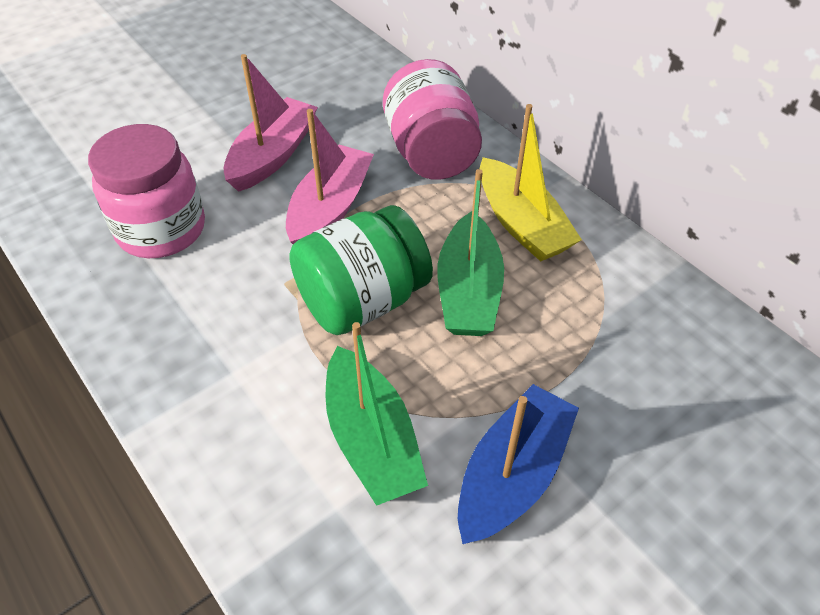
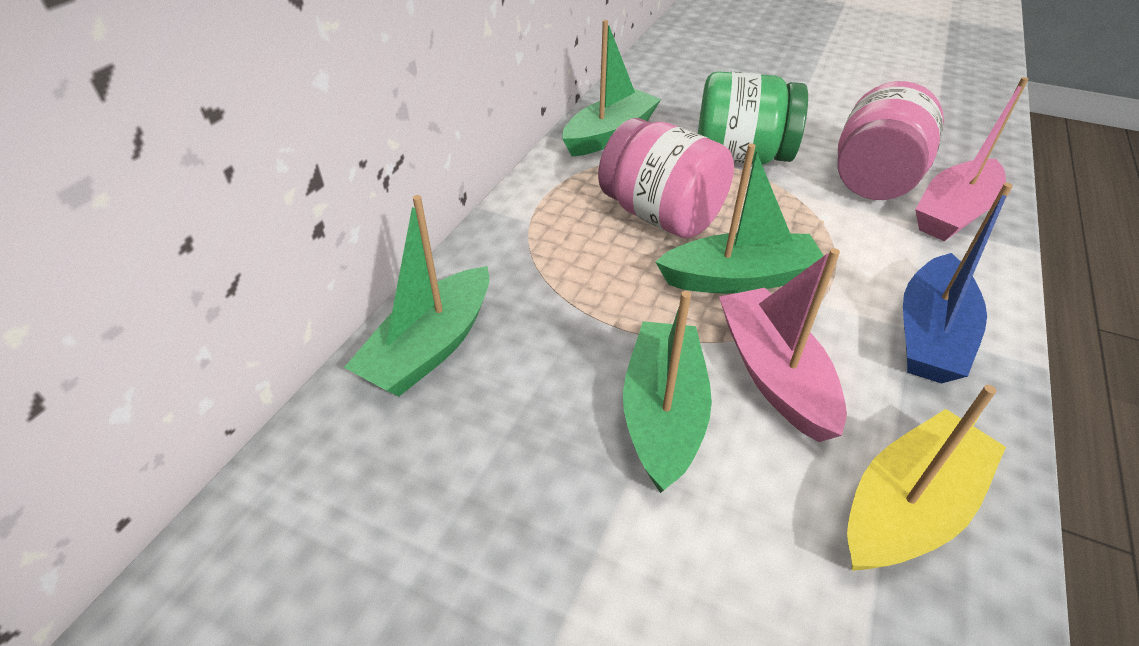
green boat: [326,322,428,506] [437,169,504,336] = 2 -> [344,195,489,397] [562,20,661,157] [623,291,712,493] [656,143,824,293] = 4

